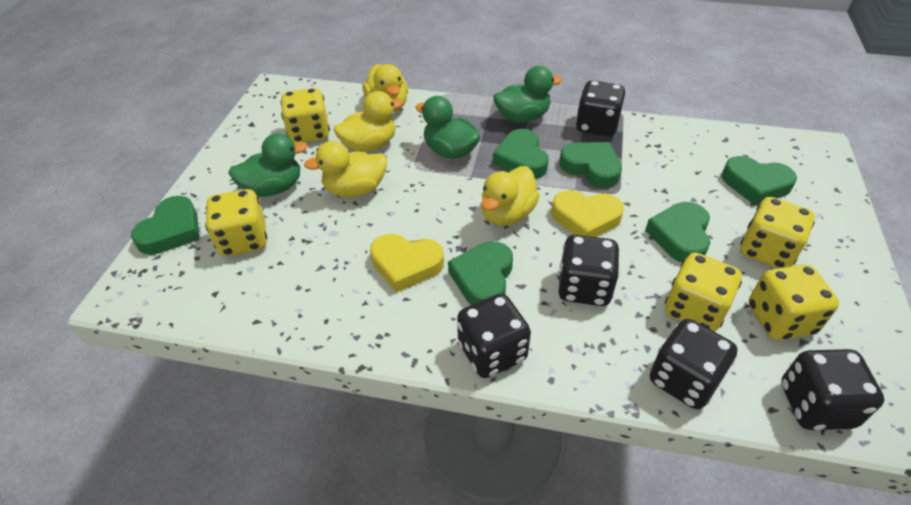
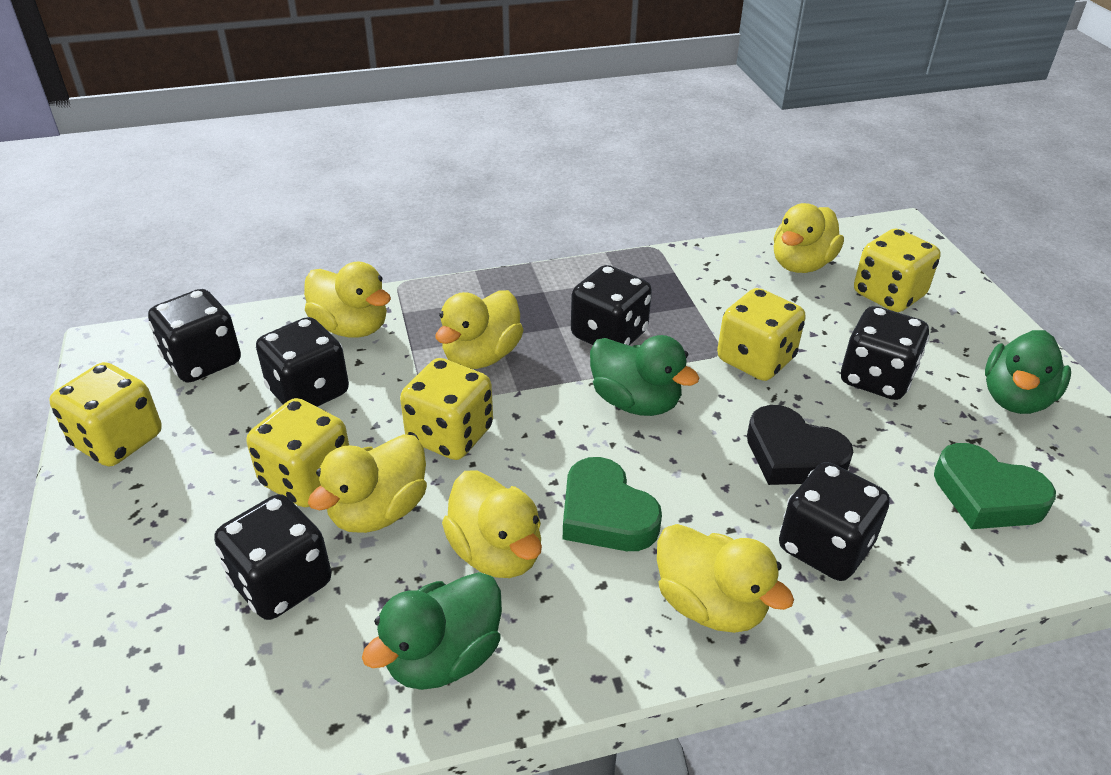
black dice: [457,294,531,378] [557,235,620,306] [576,81,625,137] [650,319,738,409] [781,349,884,430] = 5 -> [148,289,241,383] [214,494,332,620] [256,317,349,407] [571,265,652,346] [779,462,890,581] [841,306,930,400] = 6
black heart: none = 0 -> [747,405,853,485] = 1
green heart: [131,196,199,255] [448,241,513,305] [493,129,549,179] [559,142,622,188] [645,202,710,263] [722,156,797,205] = 6 -> [563,457,662,551] [934,443,1056,529] = 2
yellow duck: [304,141,387,197] [334,91,403,152] [362,64,408,112] [481,166,540,226] = 4 -> [304,262,391,338] [308,434,427,533] [436,290,523,369] [442,470,542,578] [657,524,794,633] [774,203,844,273] = 6
yellow heart: [370,234,444,293] [551,190,624,237] = 2 -> none = 0

